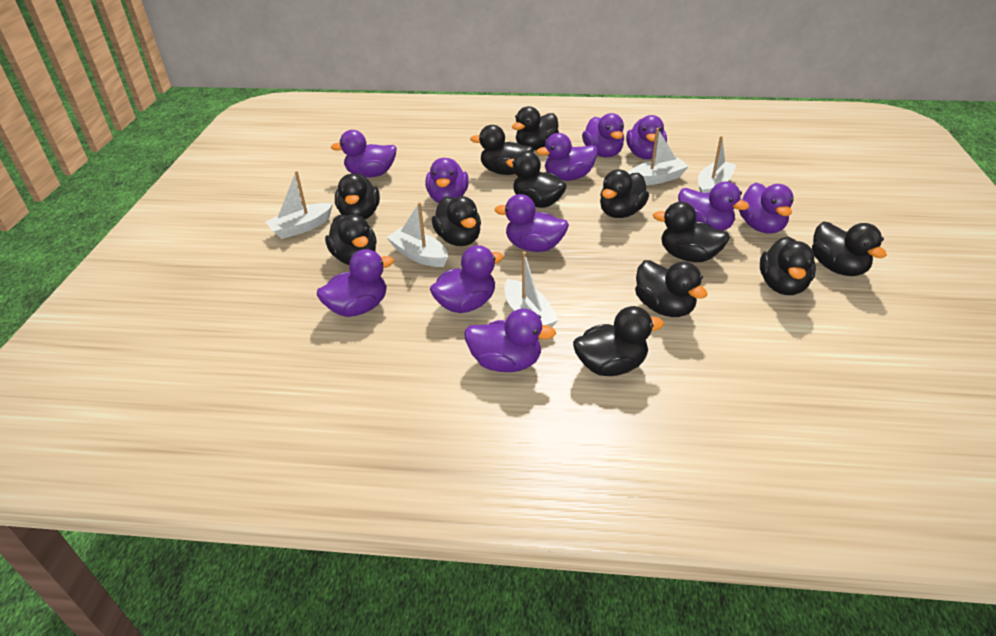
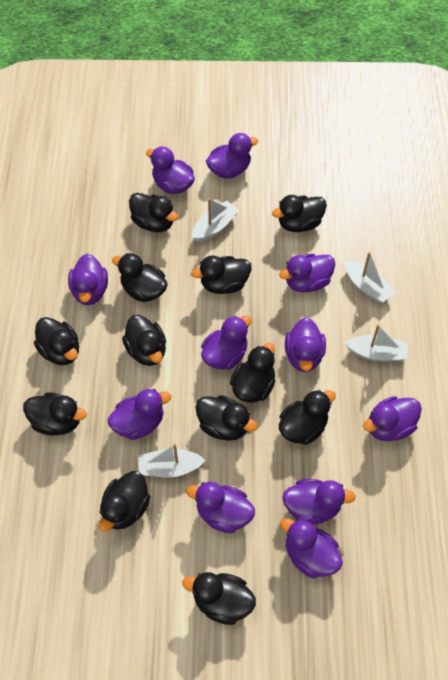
white boat: [265,171,333,239] [386,202,448,267] [504,252,559,327] [628,128,689,185] [698,136,736,193] = 5 -> [138,444,206,477] [192,198,239,242] [345,252,395,303] [345,324,408,361] = 4

